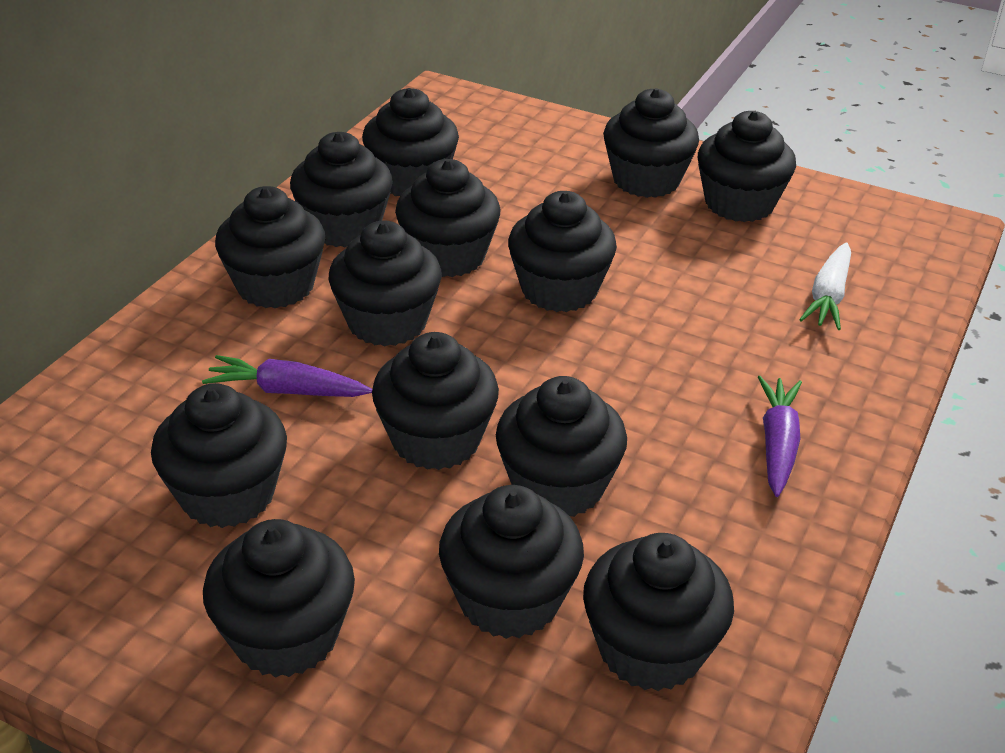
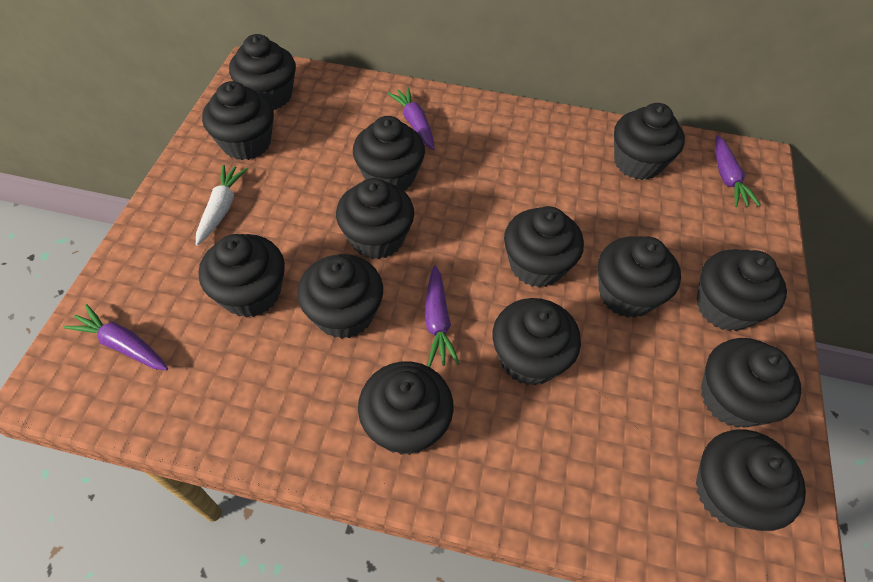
purple carrot: [202,355,372,397] [758,376,802,497] = 2 -> [63,304,168,370] [387,87,434,150] [425,265,460,367] [715,135,760,207] = 4

